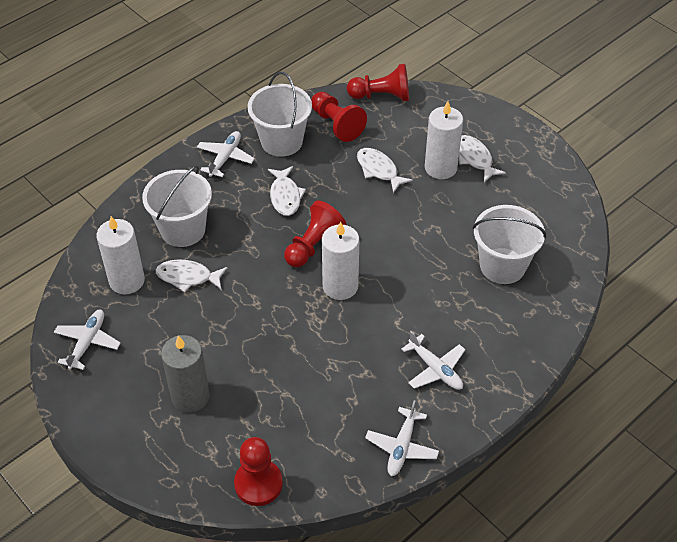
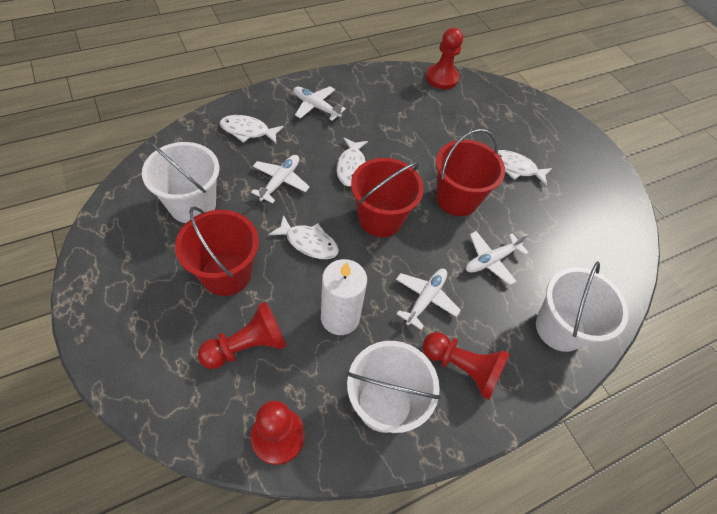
grey candle: [161,335,210,413] = 1 -> none = 0
red bucket: none = 0 -> [175,206,259,296] [351,158,424,237] [436,129,505,216] = 3
white candle: [96,216,145,294] [322,221,359,300] [425,101,463,179] = 3 -> [321,259,367,335] = 1

